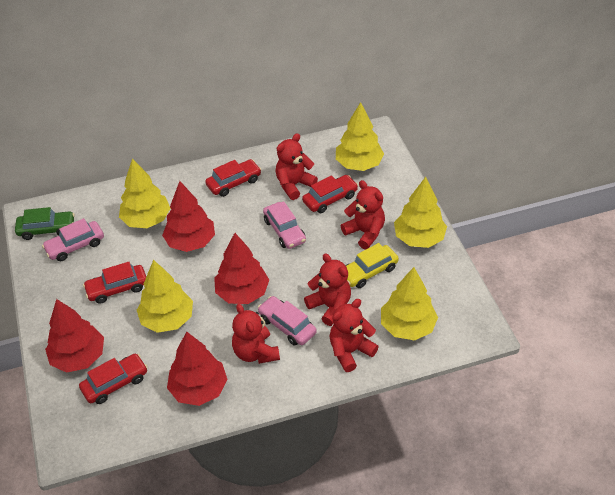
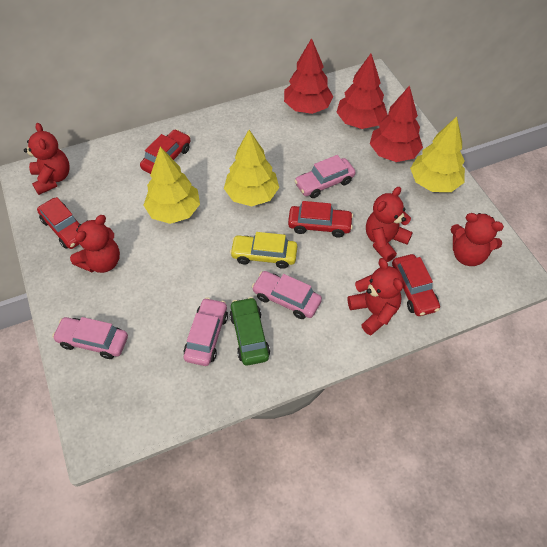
pink car: [42,218,104,261] [258,296,317,346] [263,201,306,249] = 3 -> [52,317,128,359] [184,297,228,366] [252,271,322,319] [294,155,356,198] = 4
red tree: [45,299,104,373] [162,181,215,252] [167,332,228,406] [214,233,269,304] = 4 -> [284,38,333,114] [337,54,387,129] [370,85,423,162] = 3
yellow tree: [119,158,170,228] [137,260,193,333] [336,102,384,171] [381,267,438,341] [394,177,447,248] = 5 -> [143,147,200,224] [224,130,279,206] [410,116,465,192] = 3

